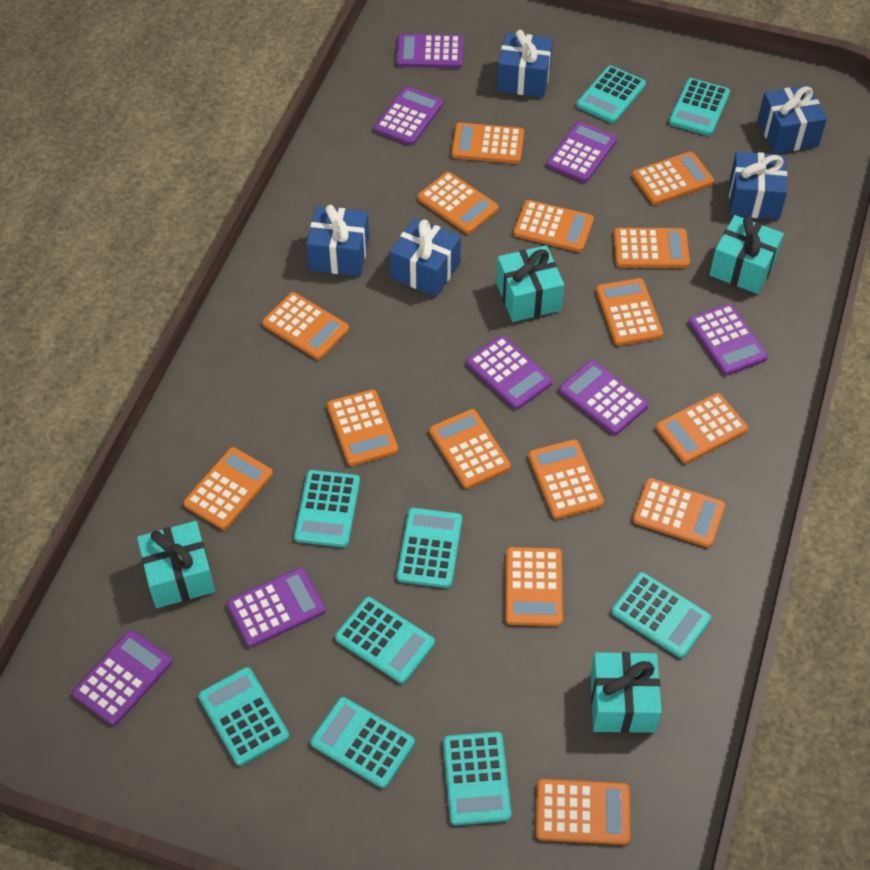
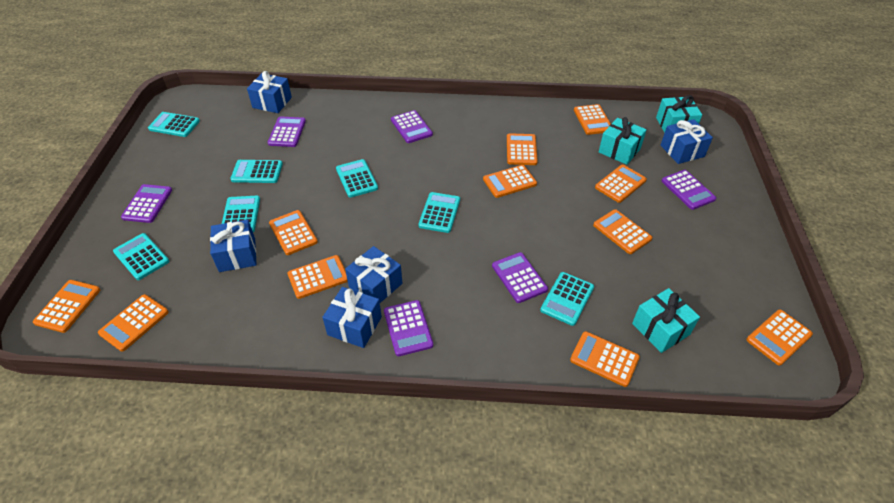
orange calculator: [183,447,273,530] [262,292,349,360] [327,389,398,466] [418,172,499,234] [430,409,511,489] [452,123,524,164] [506,547,563,626] [513,200,594,252] [528,439,604,519] [536,779,631,845] [596,278,663,346] [614,228,690,268] [632,151,714,205] [633,478,726,548] [656,393,748,463] = 15 -> [33,280,100,333] [98,294,168,352] [269,210,318,255] [288,255,348,299] [483,165,537,198] [507,133,538,165] [570,331,640,387] [574,104,611,135] [593,209,652,254] [595,164,647,203] [746,309,813,365] = 11
purple calculator: [72,630,172,726] [227,567,326,647] [374,86,443,145] [396,34,463,68] [466,335,553,409] [547,121,617,182] [559,360,649,435] [689,303,768,375] = 8 -> [121,184,172,223] [268,116,306,147] [384,300,433,356] [391,110,433,143] [492,252,548,303] [662,170,716,210] = 6
turquoise calculator: [198,667,289,766] [294,470,360,547] [310,697,415,788] [335,597,435,683] [397,508,462,588] [443,732,512,825] [576,65,646,123] [611,572,712,658] [669,78,730,136] = 9 -> [113,233,169,280] [148,112,200,137] [222,196,260,232] [230,160,283,183] [336,159,378,198] [418,192,460,233] [540,272,594,326] = 7
turquoise gift: [137,521,215,608] [496,245,564,322] [590,652,662,733] [709,215,784,294] = 4 -> [599,117,647,165] [632,288,700,353] [656,95,702,133] = 3

